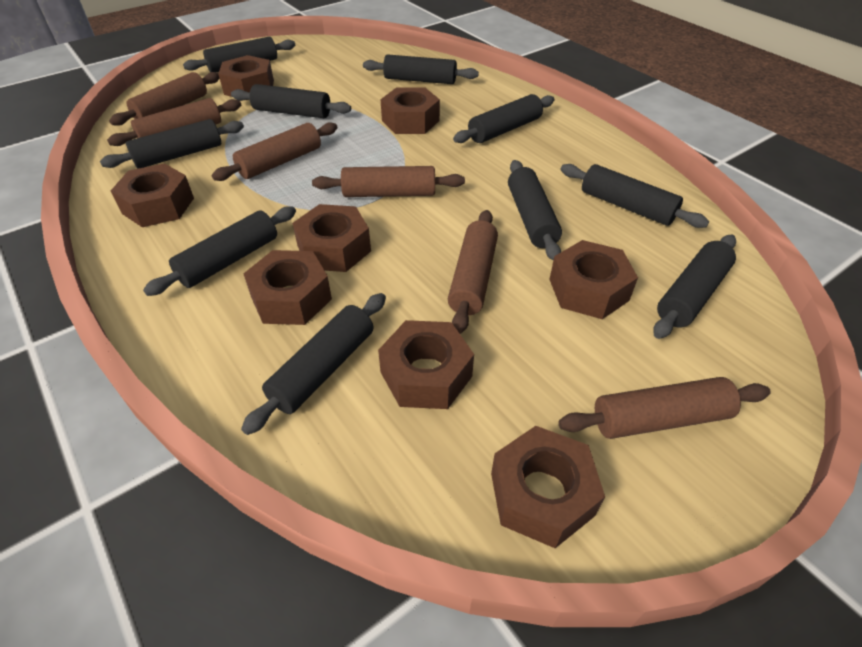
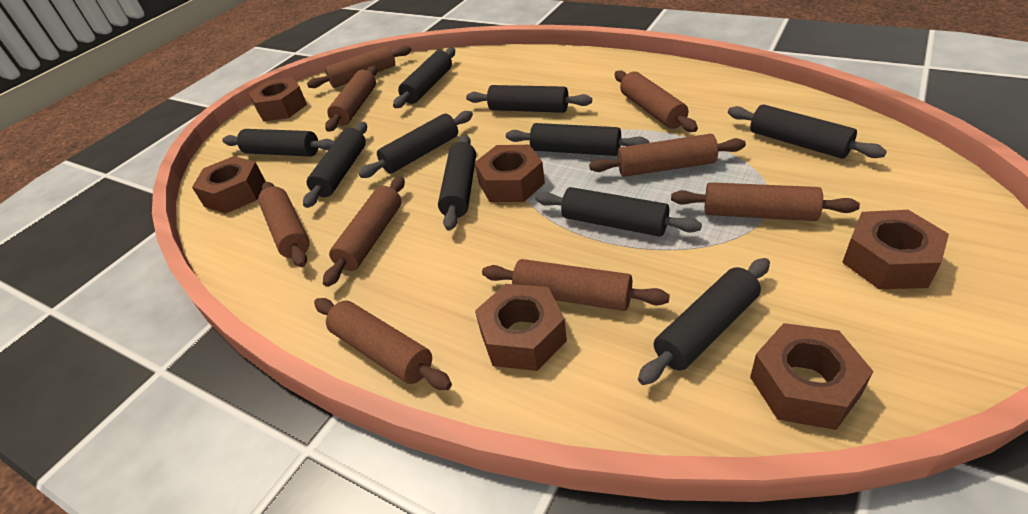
brown nut: [111,163,194,227] [218,55,274,97] [243,250,332,325] [292,204,371,272] [378,320,474,409] [380,87,440,134] [491,426,605,548] [549,240,638,319] = 8 -> [192,156,265,214] [249,77,307,121] [474,145,545,202] [475,284,567,371] [750,323,873,430] [842,210,949,289] = 6
brown rolling pin: [107,98,241,146] [109,72,219,126] [212,122,338,181] [312,166,465,197] [448,210,498,334] [558,377,771,439] = 6 -> [258,182,310,267] [307,46,412,88] [314,298,452,390] [323,176,405,287] [325,66,377,132] [482,259,670,311] [589,134,746,177] [614,70,698,132] [671,182,860,221] = 9

